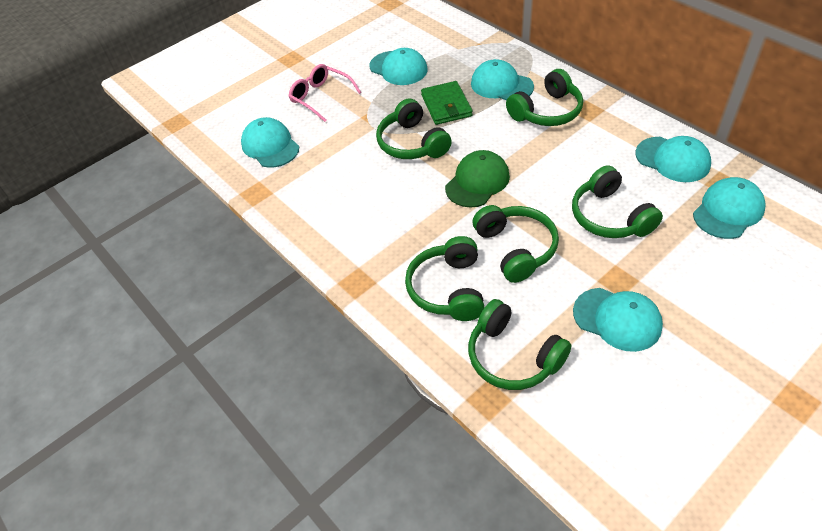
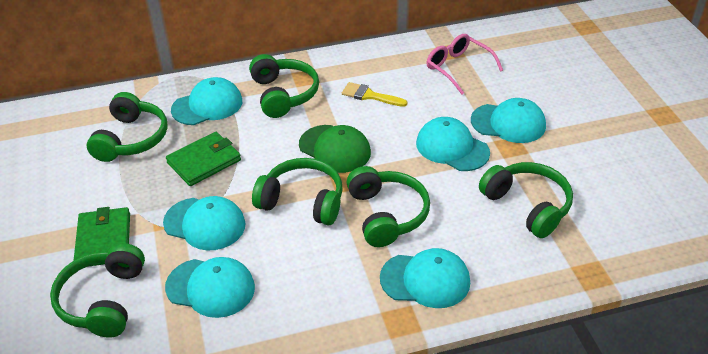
green wallet: [421,81,473,125] = 1 -> [74,207,130,267] [166,132,241,186] = 2
yellow brush: none = 0 -> [342,82,407,107] = 1

